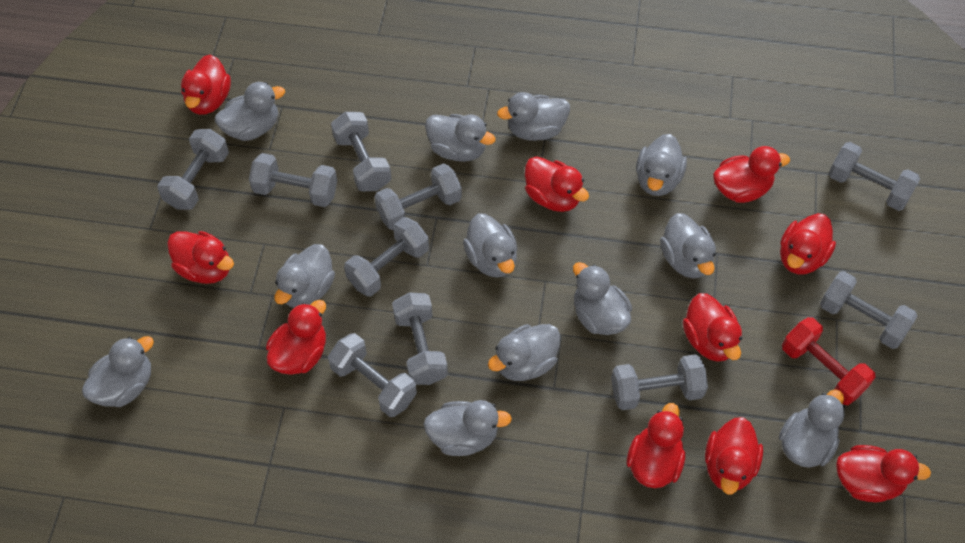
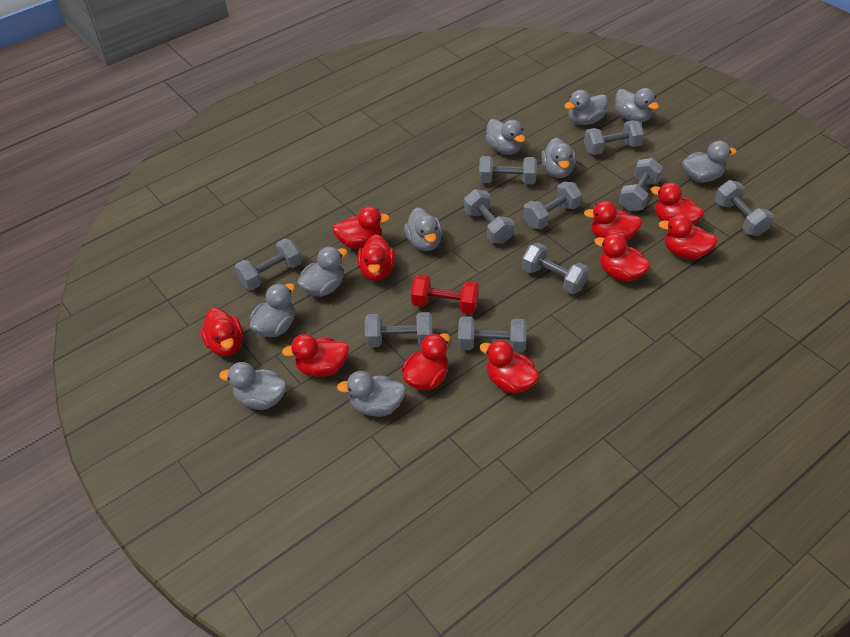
grey duck: [82,336,154,407] [215,82,285,141] [274,244,335,308] [423,400,512,456] [425,114,496,162] [463,214,518,278] [488,324,560,381] [497,92,570,141] [573,262,632,335] [636,134,687,196] [660,213,716,279] [779,389,845,468] = 12 -> [219,362,287,410] [250,283,295,337] [297,246,348,297] [337,371,406,417] [404,208,442,251] [485,119,525,155] [541,138,576,178] [564,90,608,125] [615,88,659,123] [682,141,737,183] = 10

